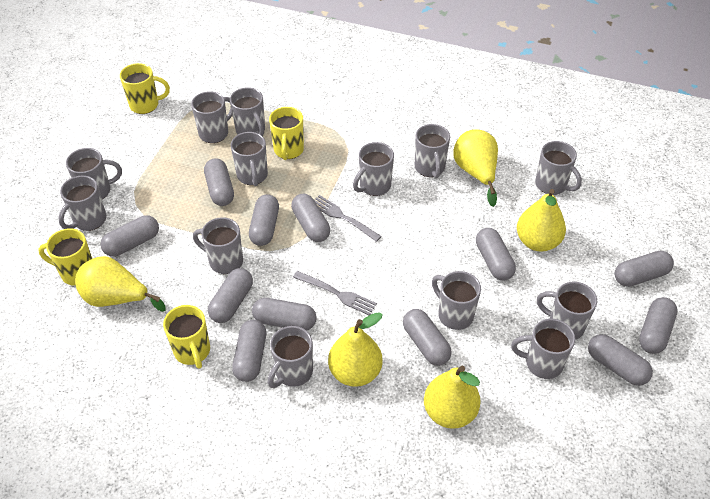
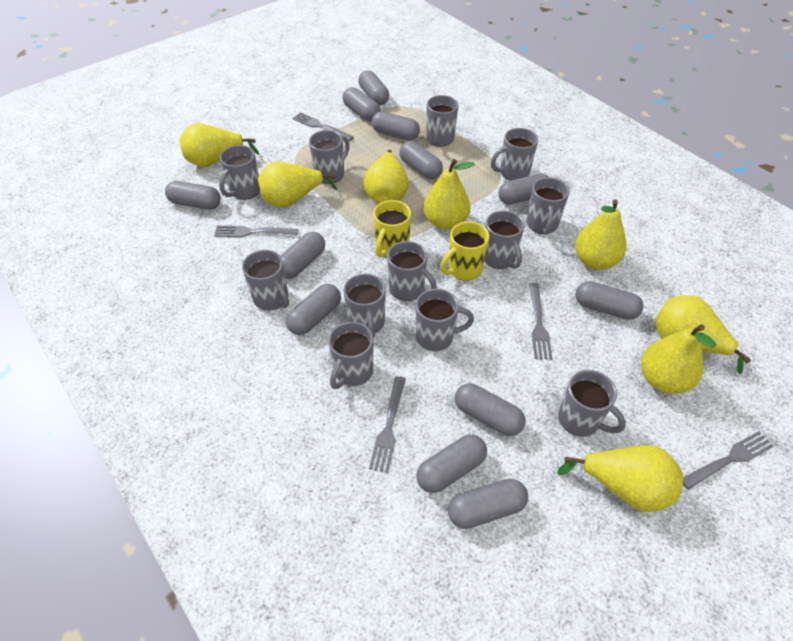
grey fork: [293,271,377,315] [314,195,382,242] = 2 -> [214,225,299,237] [292,112,354,141] [369,376,406,473] [529,283,553,359] [683,431,774,490] = 5
grey mug: [58,176,106,231] [66,148,122,199] [191,91,232,143] [193,217,243,274] [230,87,265,136] [231,132,268,186] [268,326,313,388] [353,142,394,196] [415,124,450,178] [432,271,481,330] [511,319,575,379] [535,141,582,195] [537,282,597,340] = 13 -> [219,145,260,200] [242,250,289,310] [309,130,350,184] [328,322,373,389] [343,274,386,339] [387,241,437,301] [416,289,474,351] [426,95,459,147] [484,210,524,269] [491,128,538,181] [526,177,570,235] [558,370,626,437] = 12
yellow mug: [38,228,92,286] [120,63,170,114] [163,305,210,369] [269,107,304,160] = 4 -> [373,200,411,258] [440,221,489,281] = 2
yellow pear: [75,256,166,312] [328,312,383,387] [424,366,481,429] [453,129,498,207] [517,189,566,252] = 5 -> [180,123,259,167] [258,161,337,208] [363,150,409,204] [424,159,475,230] [557,445,683,512] [575,199,626,270] [641,324,716,394] [655,295,751,374] = 8

